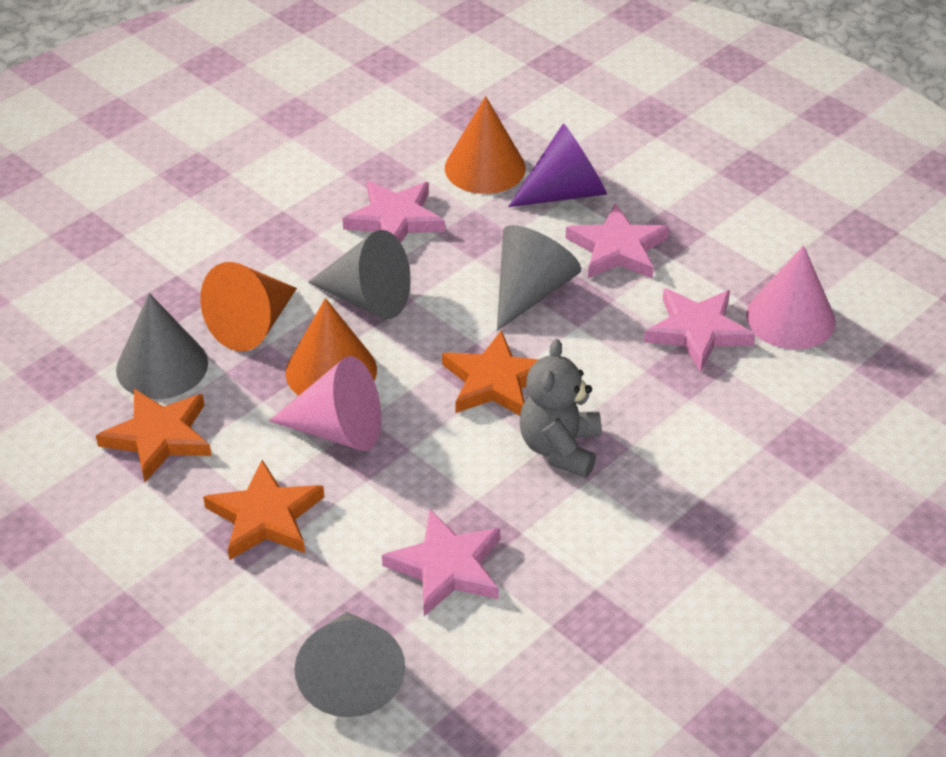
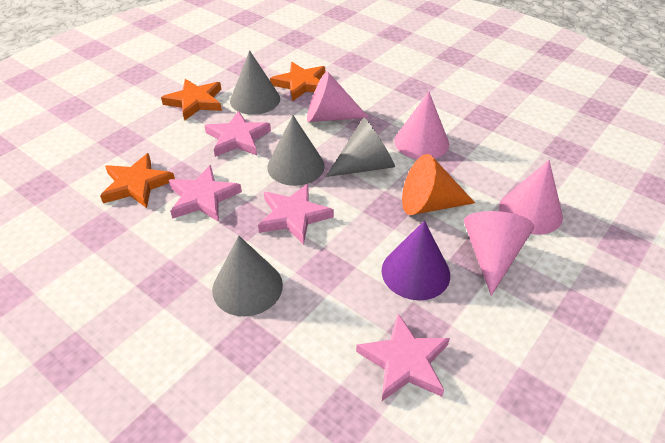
grey teddy bear: [520,339,601,477] = 1 -> none = 0
orange cone: [200,262,297,351] [285,298,377,396] [445,96,526,194] = 3 -> [402,154,475,215] = 1
pink cone: [269,356,381,451] [746,245,836,349] = 2 -> [307,71,369,122] [394,92,449,159] [464,211,534,296] [499,160,563,235] = 4

